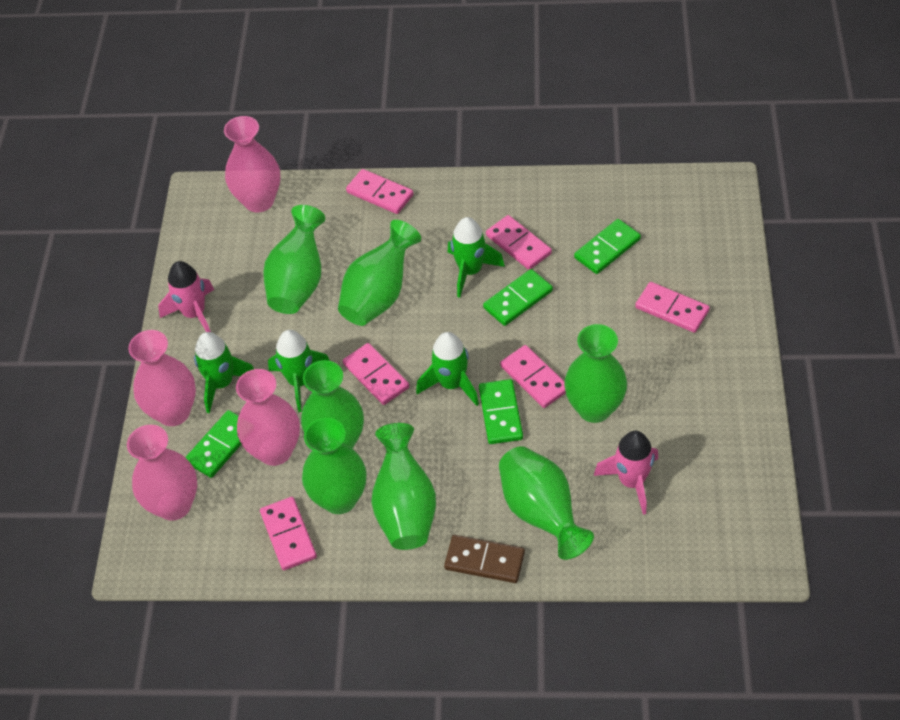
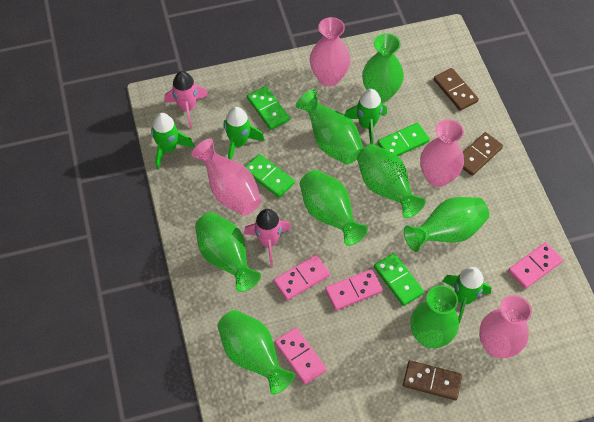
brown domino: [444,535,525,583] = 1 -> [403,360,462,400] [434,68,479,111] [463,132,503,176] = 3
green vase: [263,205,325,314] [301,360,364,449] [302,418,366,514] [338,220,421,326] [371,423,436,550] [499,446,594,560] [564,324,627,423] = 7 -> [195,212,261,292] [217,310,295,395] [296,90,363,165] [300,170,368,246] [357,144,426,218] [362,33,404,103] [404,197,489,252] [410,285,459,348] = 8
pink domino: [260,497,317,570] [343,343,409,405] [346,169,414,214] [486,215,552,270] [500,345,566,408] [635,282,710,333] = 6 -> [274,255,330,301] [275,328,326,384] [325,269,383,311] [508,242,563,289] = 4

